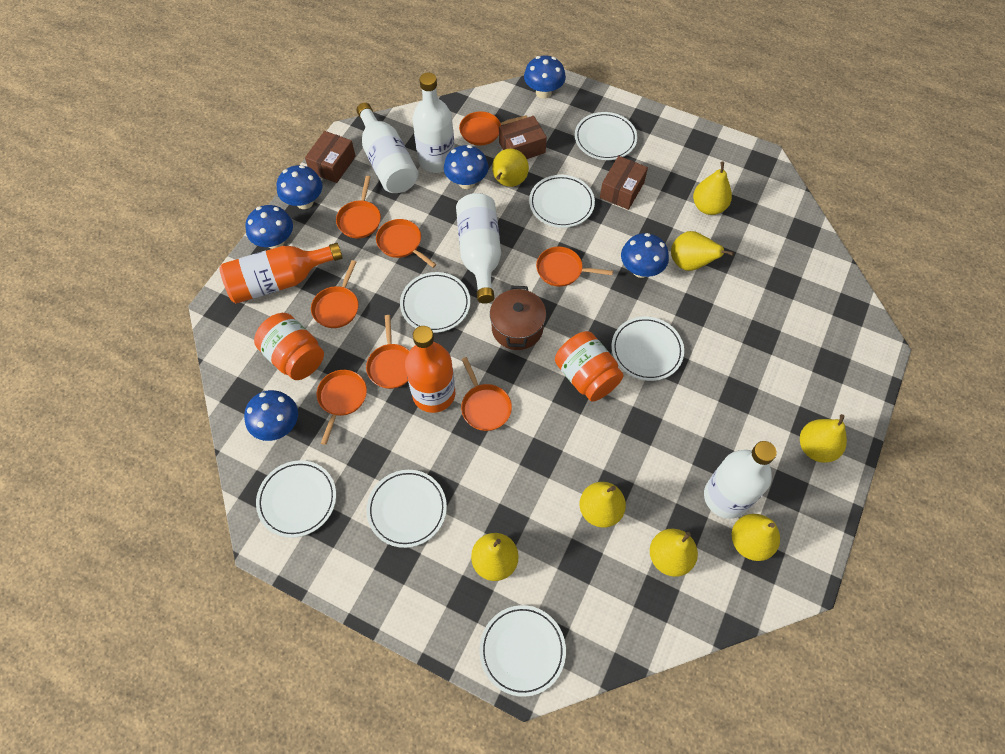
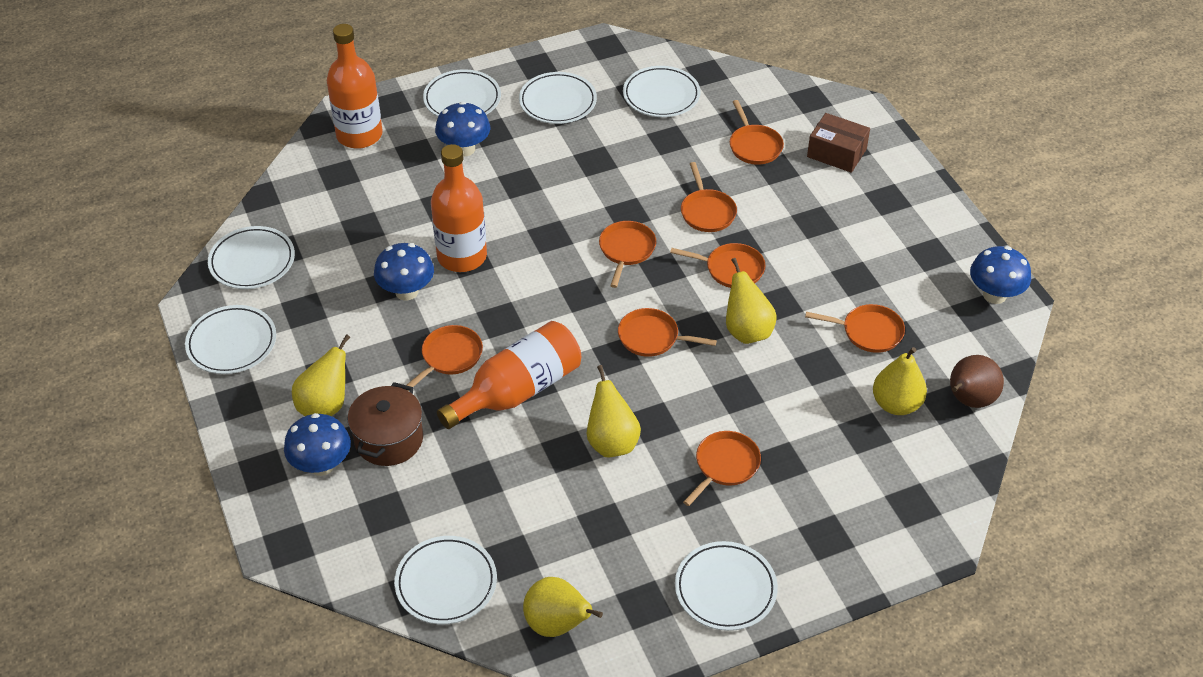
blue mushroom: [244,390,298,441] [245,205,293,249] [277,165,323,209] [444,145,488,189] [524,56,566,99] [621,233,669,278] = 6 -> [284,413,351,476] [374,243,434,300] [435,102,490,157] [970,246,1031,304] = 4
brown box: [305,131,355,183] [499,116,547,159] [600,156,648,210] = 3 -> [807,113,870,173] = 1
brown pear: none = 0 -> [950,355,1004,408] = 1
orange bottle: [219,243,343,304] [405,326,455,413] = 2 -> [327,24,383,149] [431,144,487,272] [437,321,581,429] = 3
orange jar: [254,313,324,380] [555,331,624,402] = 2 -> none = 0
white bottle: [357,103,418,193] [413,73,455,173] [456,193,501,304] [704,441,777,519] = 4 -> none = 0
yellow pear: [471,533,519,581] [492,148,529,187] [580,482,626,528] [650,529,698,577] [671,231,734,271] [693,162,732,215] [732,514,780,561] [800,414,847,463] = 8 -> [292,334,350,416] [523,577,603,637] [587,365,641,457] [726,258,777,344] [873,347,927,415] = 5

